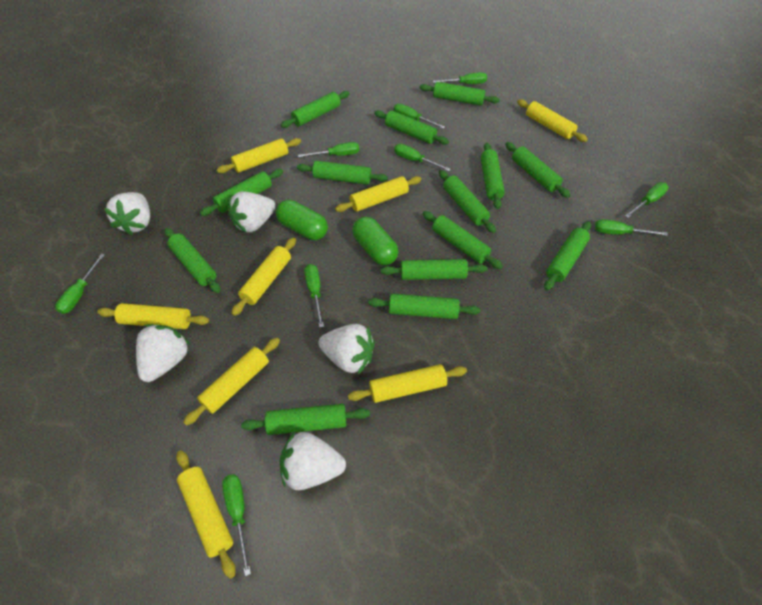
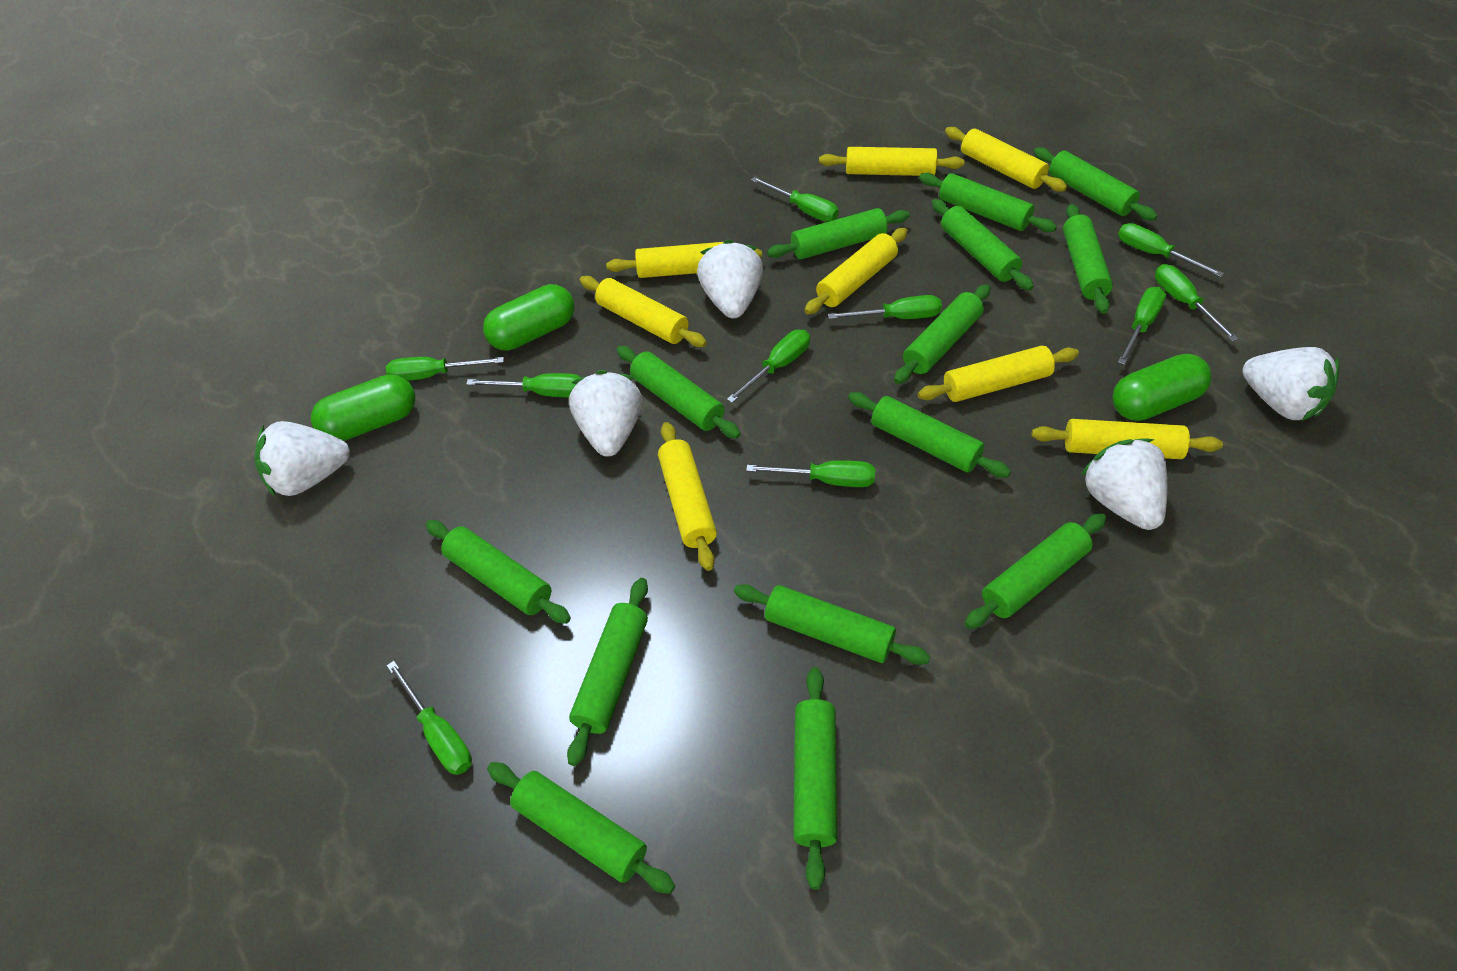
green capsule: [276,200,328,240] [352,217,399,265] = 2 -> [311,374,416,441] [483,284,575,351] [1113,354,1211,421] = 3
green screwdriver: [55,254,105,314] [222,474,251,576] [298,142,359,158] [304,264,324,328] [394,104,445,129] [394,144,451,171] [433,72,487,84] [595,219,668,236] [625,182,669,218] = 9 -> [386,357,504,381] [386,661,472,775] [466,373,581,397] [727,330,810,403] [746,460,875,487] [751,177,839,222] [828,295,942,319] [1118,223,1224,277] [1118,287,1166,365] [1155,264,1239,341] = 10

